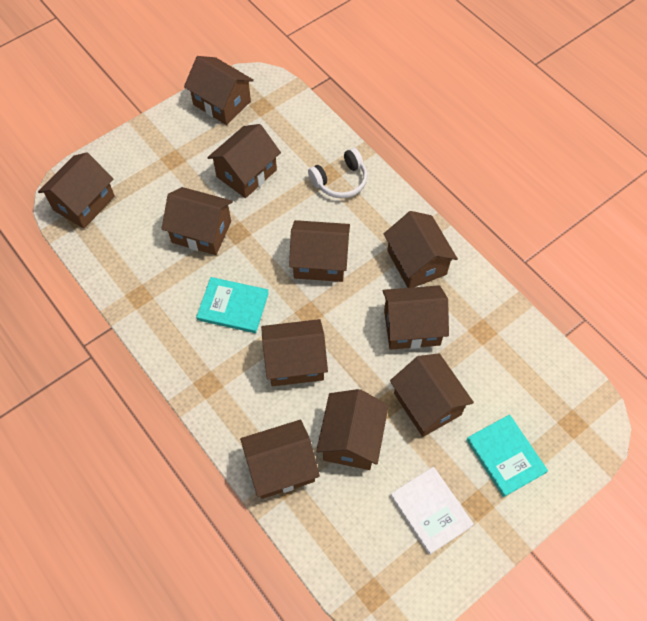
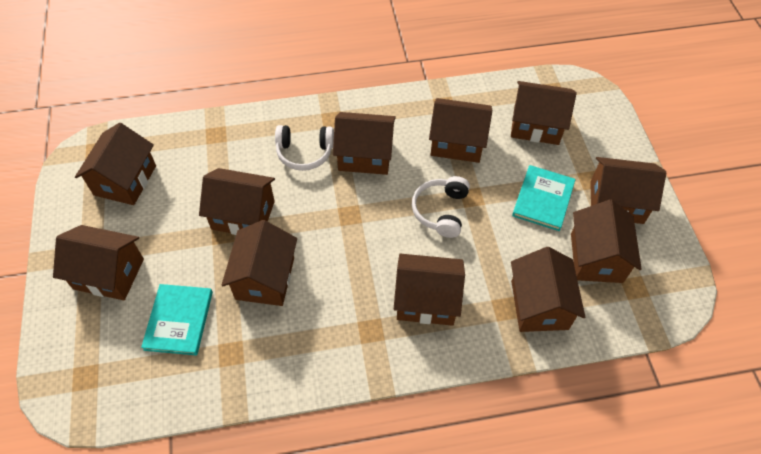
white book: [390,467,474,555] = 1 -> none = 0
white headphones: [308,148,367,198] = 1 -> [275,125,334,171] [412,176,470,238] = 2

